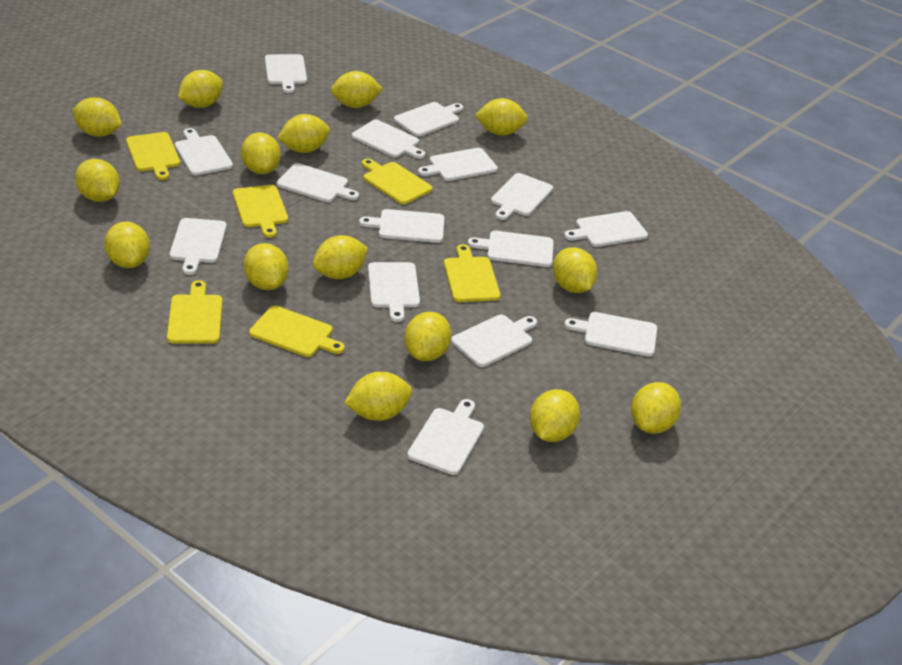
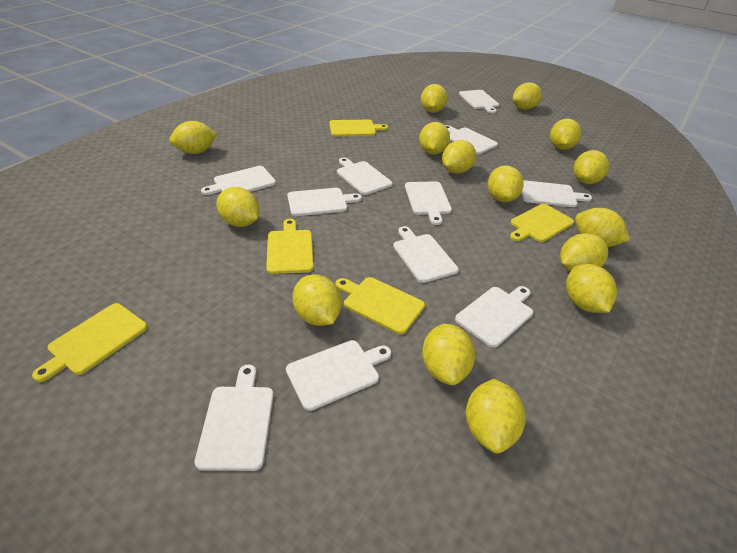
white cutting board: [170,218,227,275] [175,128,233,176] [265,54,307,93] [276,163,359,202] [352,120,425,159] [359,209,444,243] [368,262,420,322] [394,102,463,137] [407,399,484,475] [418,148,498,181] [451,314,537,367] [468,231,554,267] [491,173,553,220] [564,211,648,247] [564,312,657,357] = 15 -> [195,364,274,471] [201,166,276,195] [286,340,391,411] [287,188,362,216] [337,157,392,195] [393,226,459,283] [405,181,452,225] [445,125,498,154] [455,286,533,348] [459,90,499,113] [522,180,592,207] = 11
yellow cutting board: [126,132,180,180] [167,280,223,344] [233,185,288,238] [249,306,345,357] [362,159,433,204] [444,244,501,302] = 6 -> [32,303,147,382] [266,219,314,274] [329,120,388,136] [336,277,425,334] [510,204,574,242] = 5

